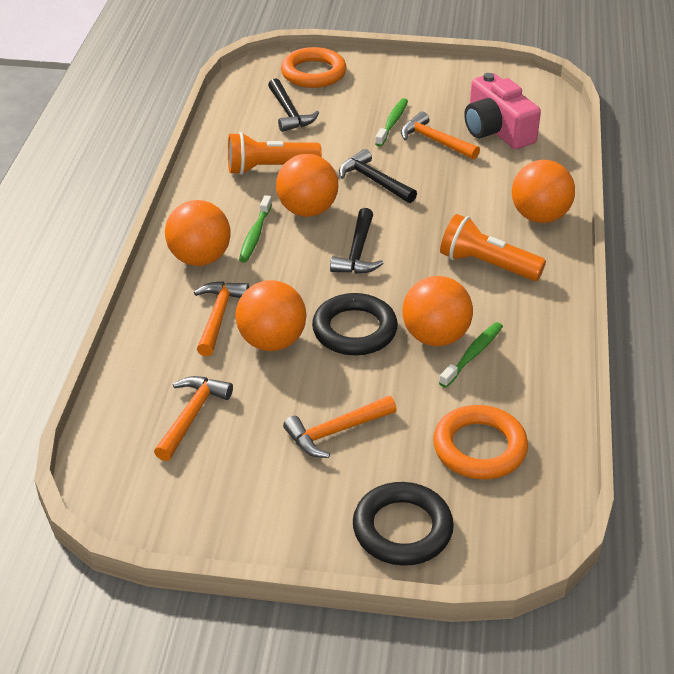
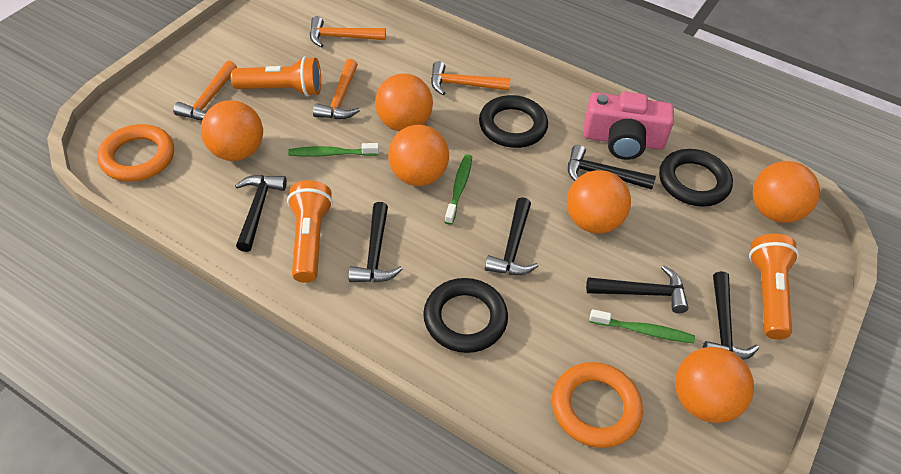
black hammer: [268,78,319,132] [330,208,384,274] [339,149,417,203] = 3 -> [235,175,287,252] [348,202,402,282] [485,197,538,275] [568,145,656,190] [586,265,689,313] [703,271,759,360] = 6
black ring: [312,293,398,356] [353,482,454,566] = 2 -> [423,278,508,353] [479,95,548,148] [659,149,733,207] = 3
orange ball: [165,200,231,266] [235,280,306,351] [276,154,338,217] [402,276,473,346] [512,160,575,223] = 5 -> [201,100,263,161] [375,73,433,131] [388,125,449,186] [567,170,631,234] [675,347,754,423] [753,161,820,223] = 6
orange flashlight: [228,132,322,175] [440,214,546,281] = 2 -> [231,56,321,97] [287,180,333,283] [749,234,799,340] = 3

